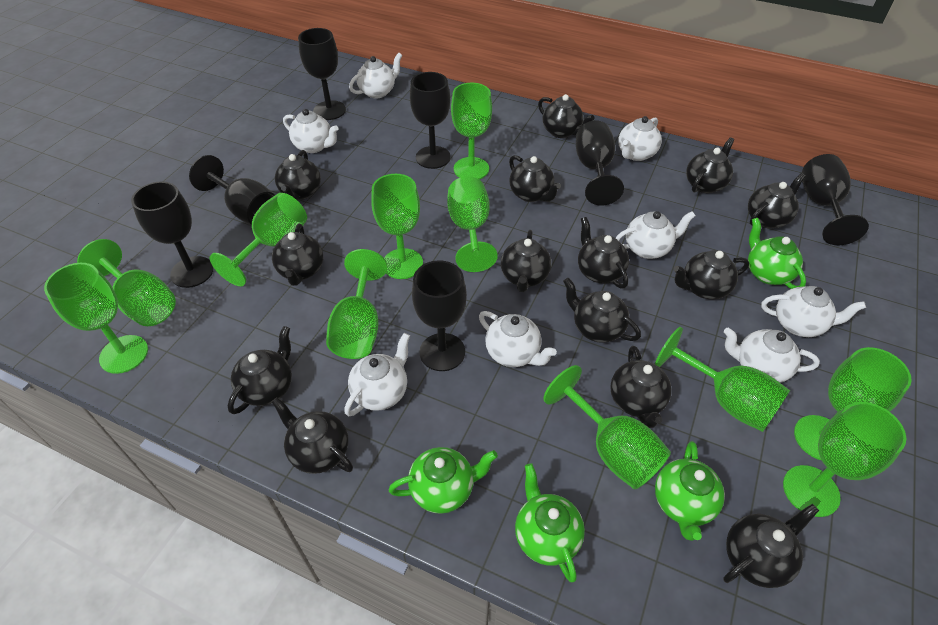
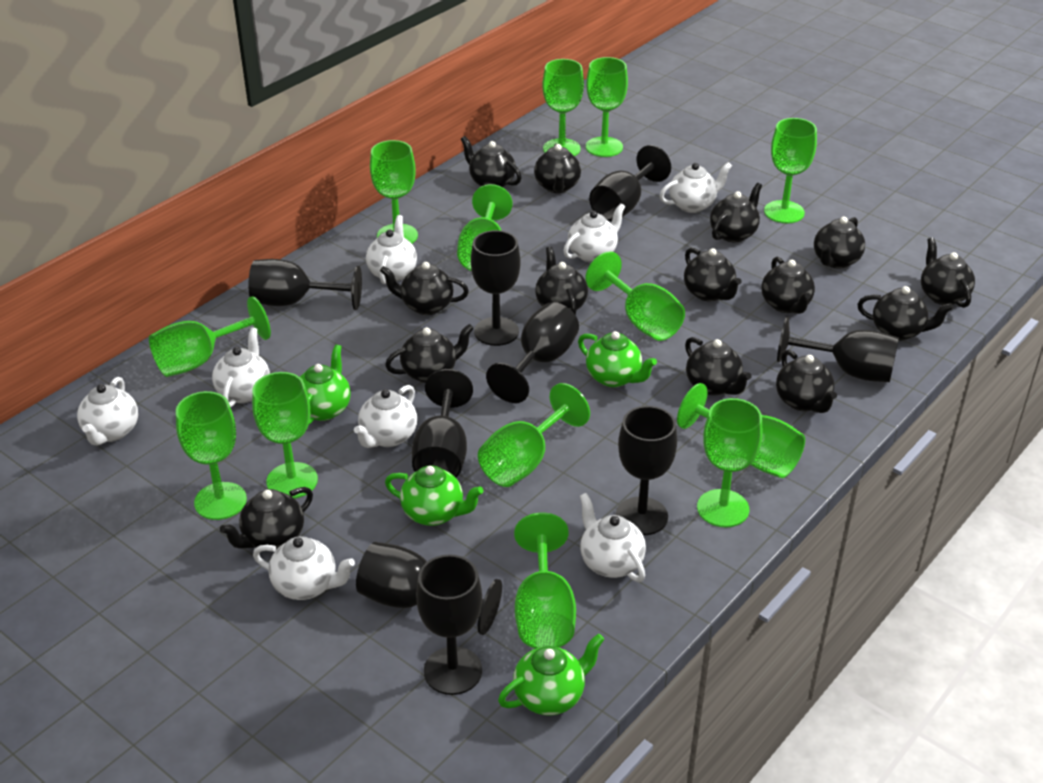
black goblet: [131,181,214,288] [189,155,275,225] [298,28,346,120] [410,72,451,169] [412,260,467,371] [576,120,624,205] [802,154,869,245] = 7 -> [248,259,362,310] [356,542,502,635] [412,369,473,478] [416,554,482,695] [471,230,521,346] [486,302,579,403] [589,145,671,221] [616,406,677,535] [777,317,899,382] = 9
green goblet: [44,263,148,374] [77,239,176,326] [210,193,307,286] [326,249,387,359] [371,174,423,279] [447,176,498,272] [451,83,492,179] [543,365,671,490] [655,327,790,432] [783,402,906,517] [794,347,912,460] = 11 -> [149,296,271,377] [176,391,247,520] [252,372,318,499] [370,140,418,243] [457,184,513,271] [478,383,590,487] [514,512,576,648] [542,59,584,156] [585,251,685,341] [586,57,628,157] [677,383,805,478] [697,398,763,527] [764,118,817,223] = 13

